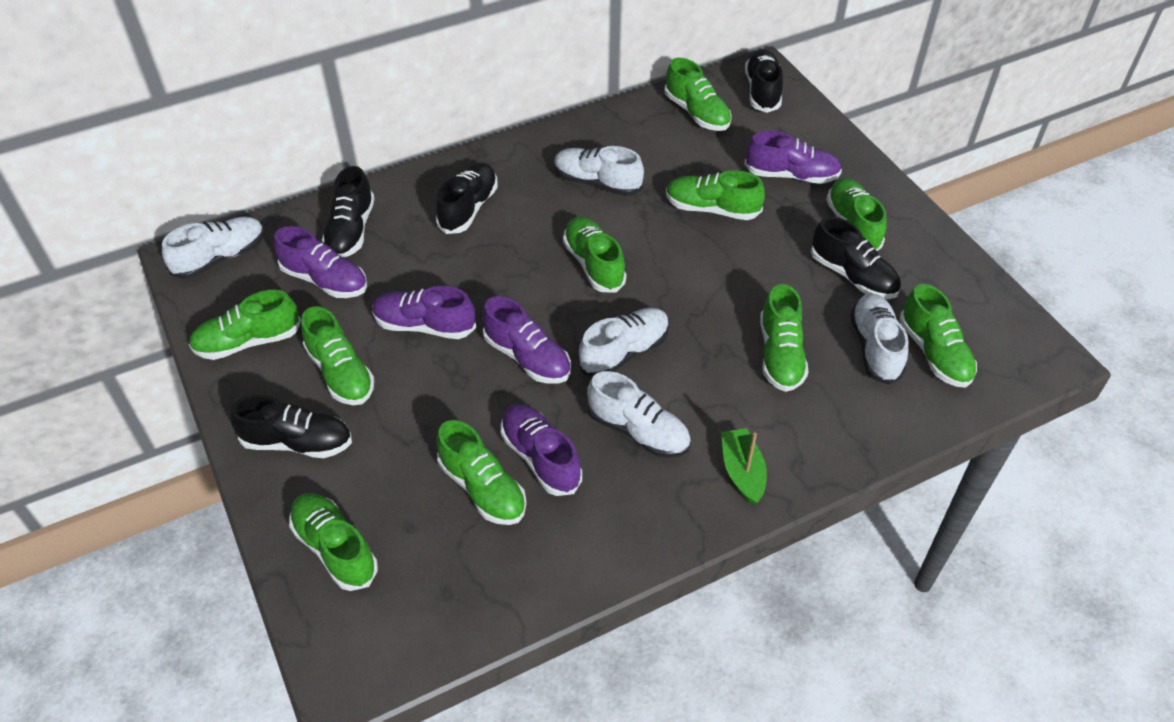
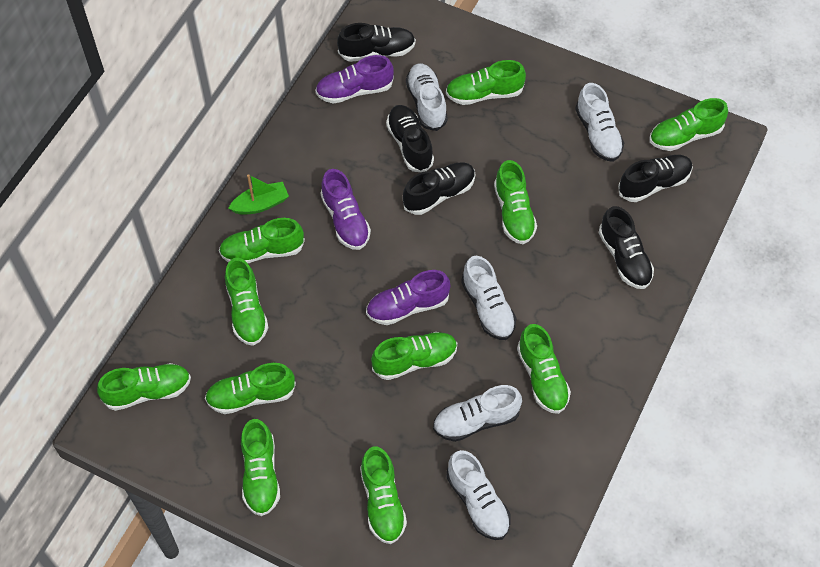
green shoe: [189,290,301,360] [289,493,378,591] [301,306,375,405] [436,420,526,525] [563,216,627,293] [665,58,732,131] [666,170,765,220] [760,284,808,392] [826,178,887,251] [900,284,977,388] = 10 -> [97,363,191,411] [205,363,296,414] [219,218,305,263] [225,258,268,346] [241,419,280,516] [360,447,407,544] [371,332,457,380] [446,60,526,105] [494,160,537,244] [517,324,571,414] [650,98,728,151] = 11
purple shoe: [274,226,367,298] [372,286,476,339] [482,296,571,384] [501,404,582,496] [744,131,842,184] = 5 -> [315,55,394,104] [321,169,371,250] [366,270,450,325] = 3

